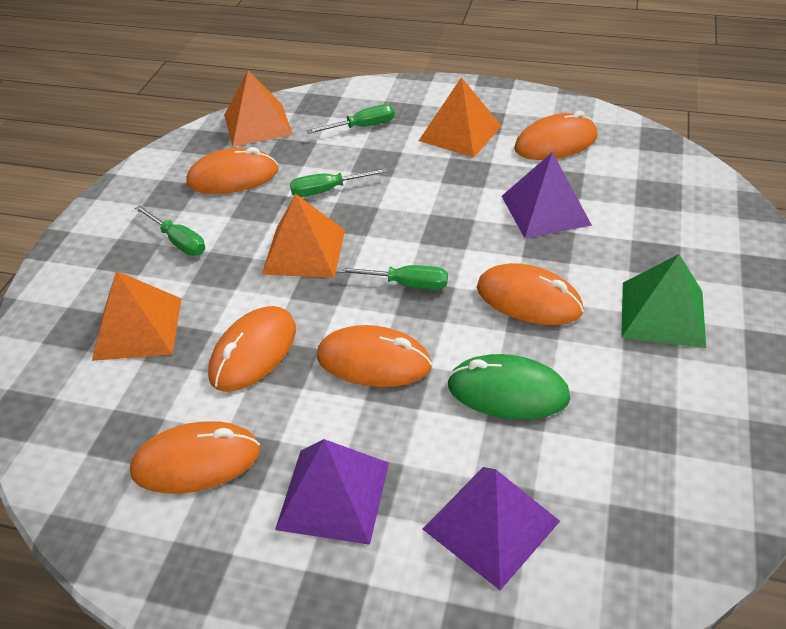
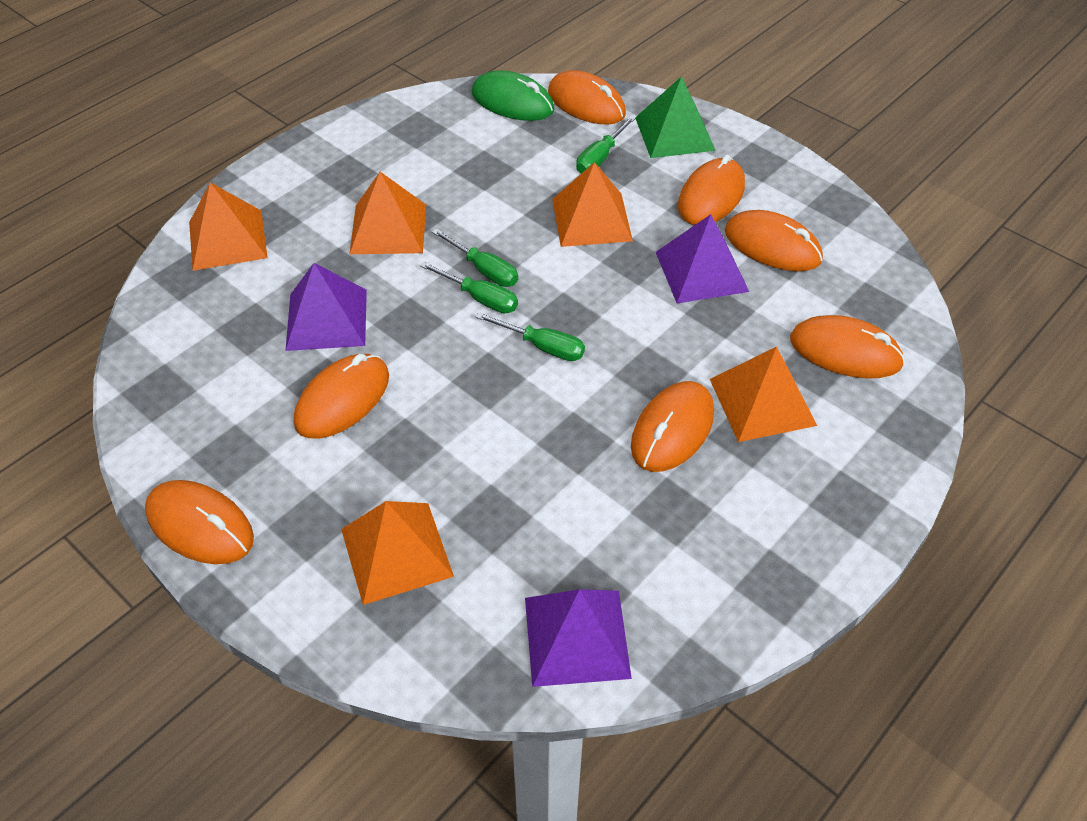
orange mouse: [130,421,260,494] [186,147,279,194] [208,306,296,392] [317,325,432,387] [477,263,584,325] [514,111,598,160] = 6 -> [145,480,254,564] [294,354,389,438] [548,70,626,125] [631,381,714,472] [678,155,745,225] [725,210,823,271] [790,315,905,379] = 7
orange pyramid: [92,271,181,361] [224,70,293,147] [262,194,345,278] [418,77,502,157] = 4 -> [189,182,268,271] [341,501,454,605] [350,172,426,254] [552,162,633,247] [710,347,817,442] = 5

